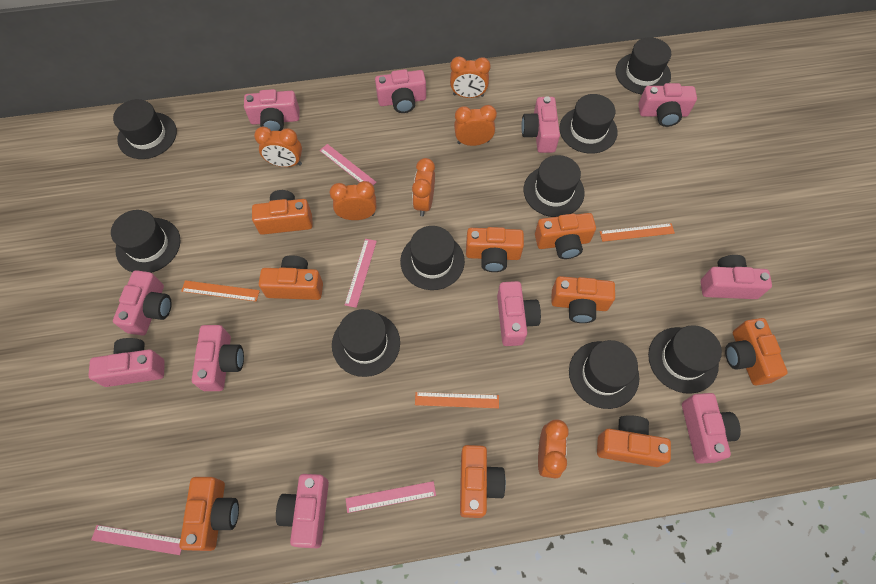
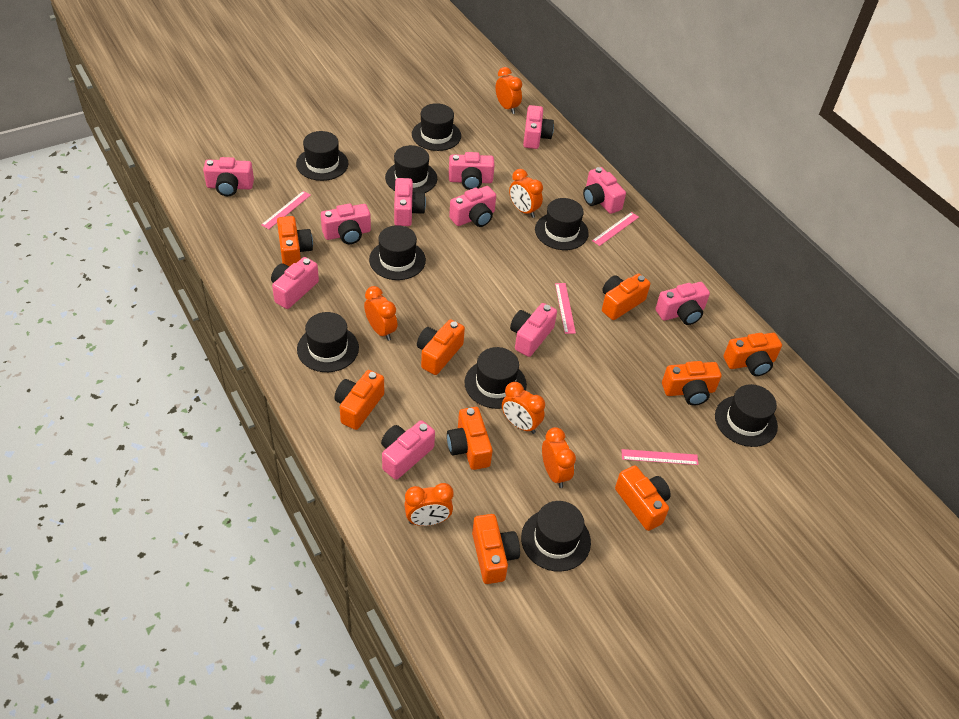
orange ruler: [181,280,260,302] [415,392,499,408] [600,223,675,242] = 3 -> none = 0

